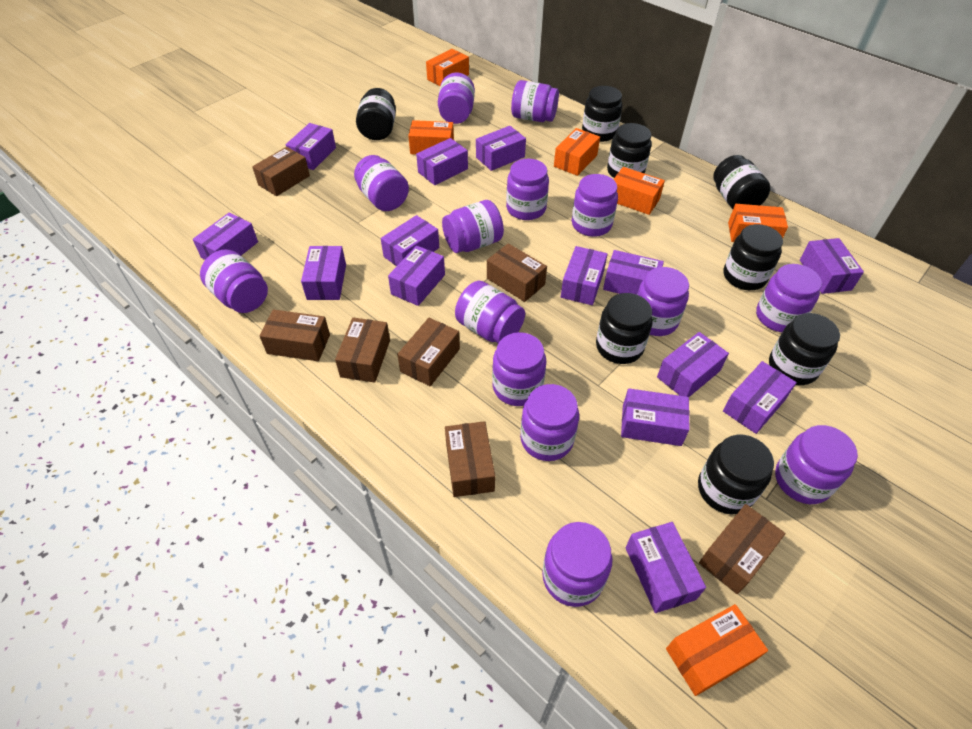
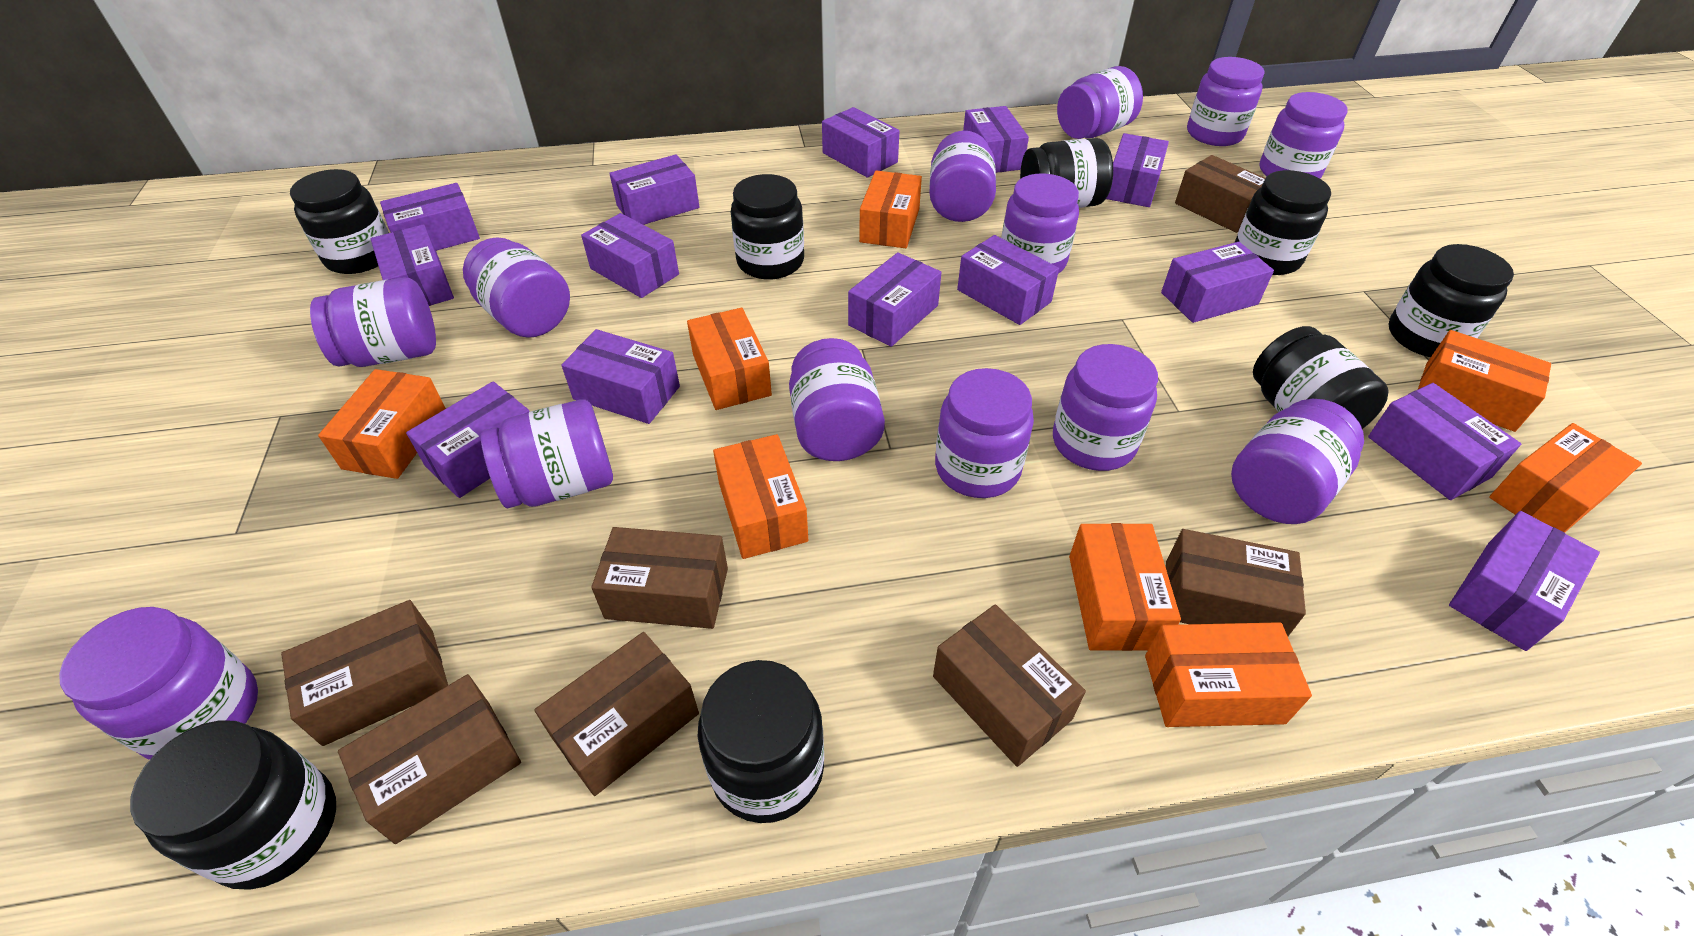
orange box: [408,120,454,155] [426,49,469,86] [554,128,600,176] [613,167,665,215] [666,604,768,696] [728,204,788,242] = 6 -> [318,369,446,479] [687,308,772,410] [713,434,808,559] [859,170,922,248] [1069,523,1181,651] [1145,622,1312,727] [1418,330,1551,432] [1489,423,1642,533] = 8
purple jar: [200,249,268,313] [354,155,409,211] [438,73,475,124] [442,200,504,253] [455,281,525,343] [492,332,546,406] [506,159,549,220] [511,80,559,122] [520,384,579,461] [542,522,612,607] [572,174,618,237] [637,267,689,336] [756,264,822,332] [775,425,858,504] = 14 -> [59,607,258,760] [310,277,436,367] [463,237,570,338] [481,399,613,508] [789,338,885,461] [929,131,996,222] [935,368,1034,498] [1001,173,1079,273] [1053,344,1158,471] [1057,66,1143,139] [1187,57,1265,146] [1231,399,1364,524] [1259,92,1347,179] = 13

